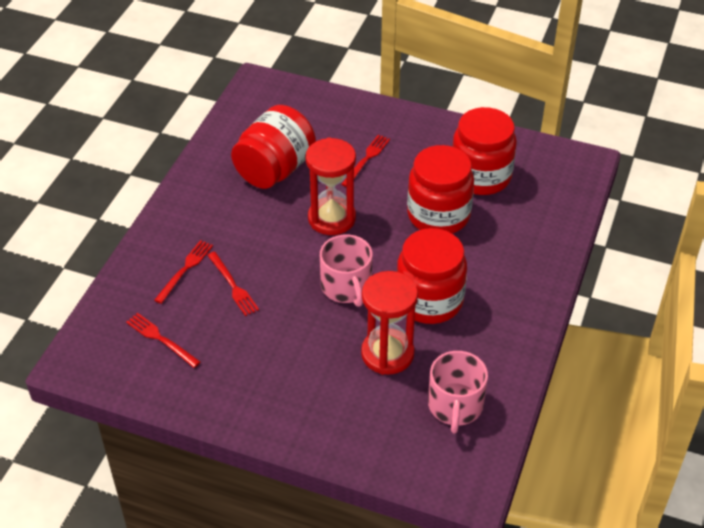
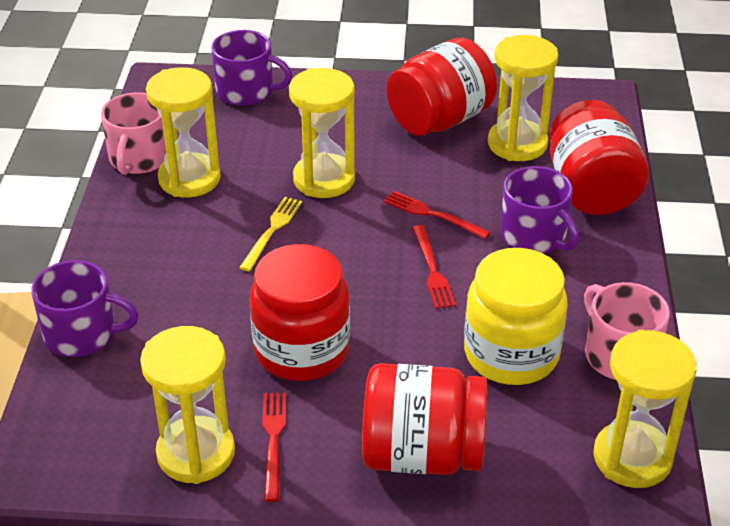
purple mug: none = 0 -> [31,260,139,357] [211,30,293,106] [500,166,579,254] = 3
red fork: [126,313,200,368] [154,240,213,304] [207,252,259,316] [342,135,390,187] = 4 -> [262,392,286,502] [384,191,491,239] [412,225,456,309] = 3
red hourglass: [306,138,356,235] [361,271,418,375] = 2 -> none = 0
yellow fork: none = 0 -> [239,197,302,271] = 1
yellow hourglass: none = 0 -> [140,326,235,484] [146,67,221,198] [289,68,355,198] [488,35,558,161] [593,330,697,488] = 5
yellow jar: none = 0 -> [464,248,568,385] = 1

